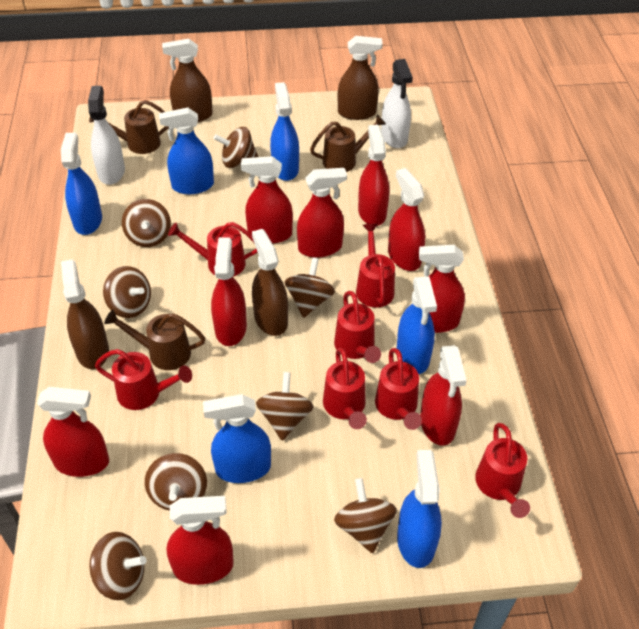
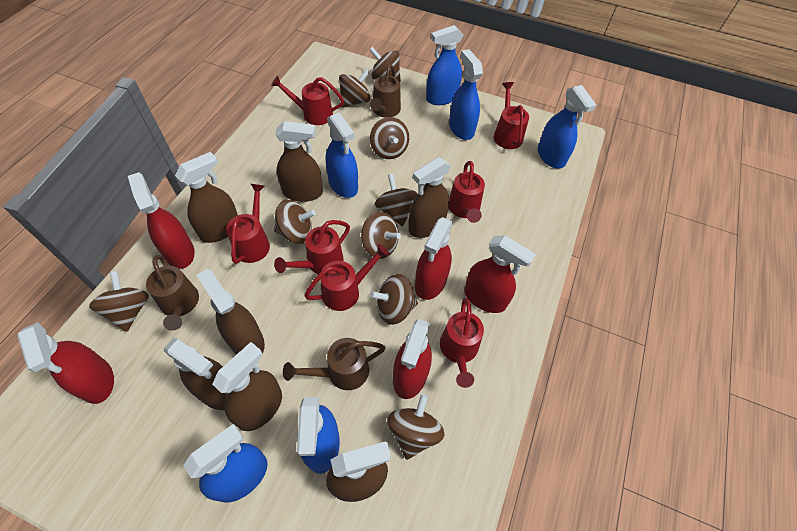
brown spinning top: [89,532,147,600] [103,266,151,318] [122,199,171,247] [145,453,207,511] [213,127,258,168] [256,372,314,441] [285,258,335,318] [334,478,397,553] = 8 -> [89,271,149,332] [274,200,316,244] [339,69,371,108] [361,212,401,259] [370,47,401,82] [370,117,409,159] [370,274,418,325] [375,174,418,226] [387,394,445,460] = 9
brown spray bottle: [61,259,109,369] [162,39,213,122] [252,229,288,336] [338,36,383,120] = 4 -> [164,338,228,410] [175,152,238,243] [197,269,265,355] [212,342,282,431] [275,121,323,202] [326,441,391,502] [409,157,451,238] = 7
red spray bottle: [37,387,109,477] [166,496,234,585] [211,237,247,346] [241,156,293,243] [297,168,347,258] [358,125,389,226] [388,168,425,271] [419,245,465,333] [420,345,467,446] = 9 -> [18,322,114,404] [128,172,195,269] [393,319,432,399] [415,217,453,300] [465,235,536,313] = 5
white spray bottle: [88,86,125,185] [381,59,413,148] = 2 -> none = 0

